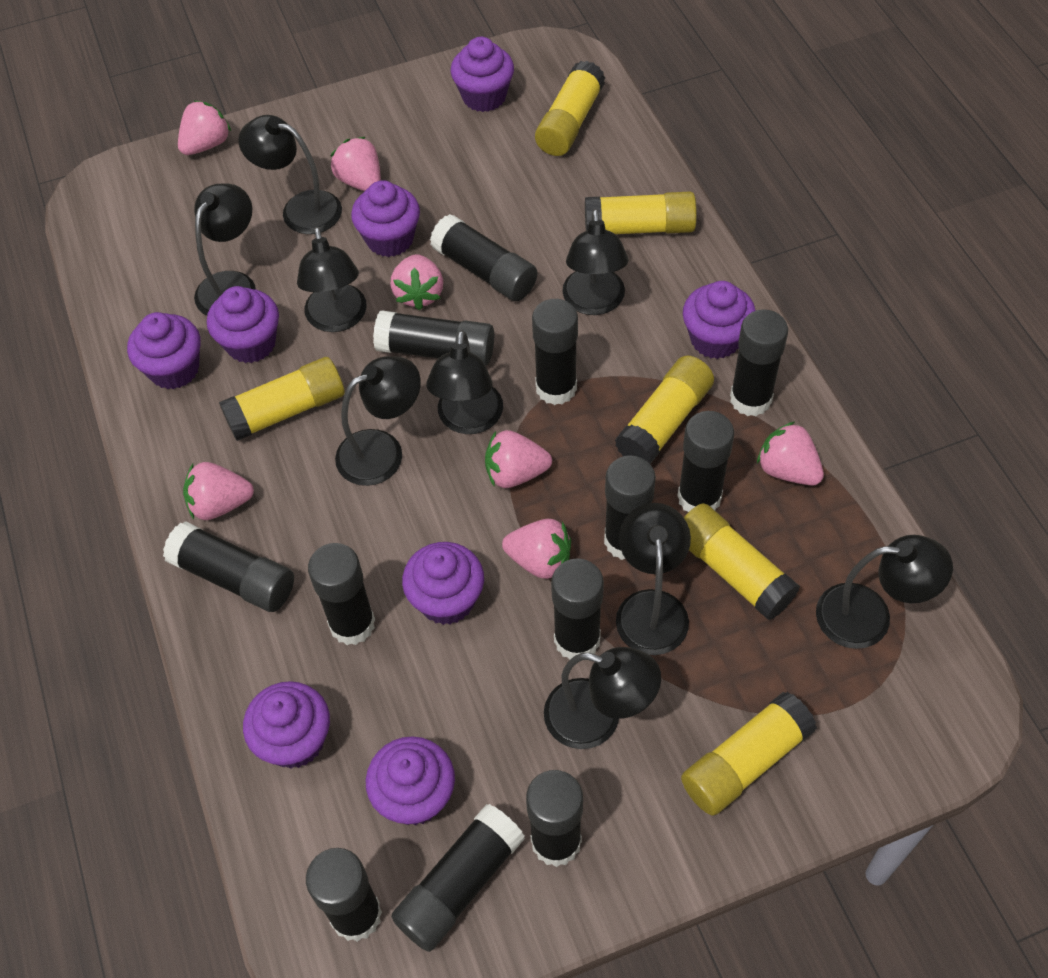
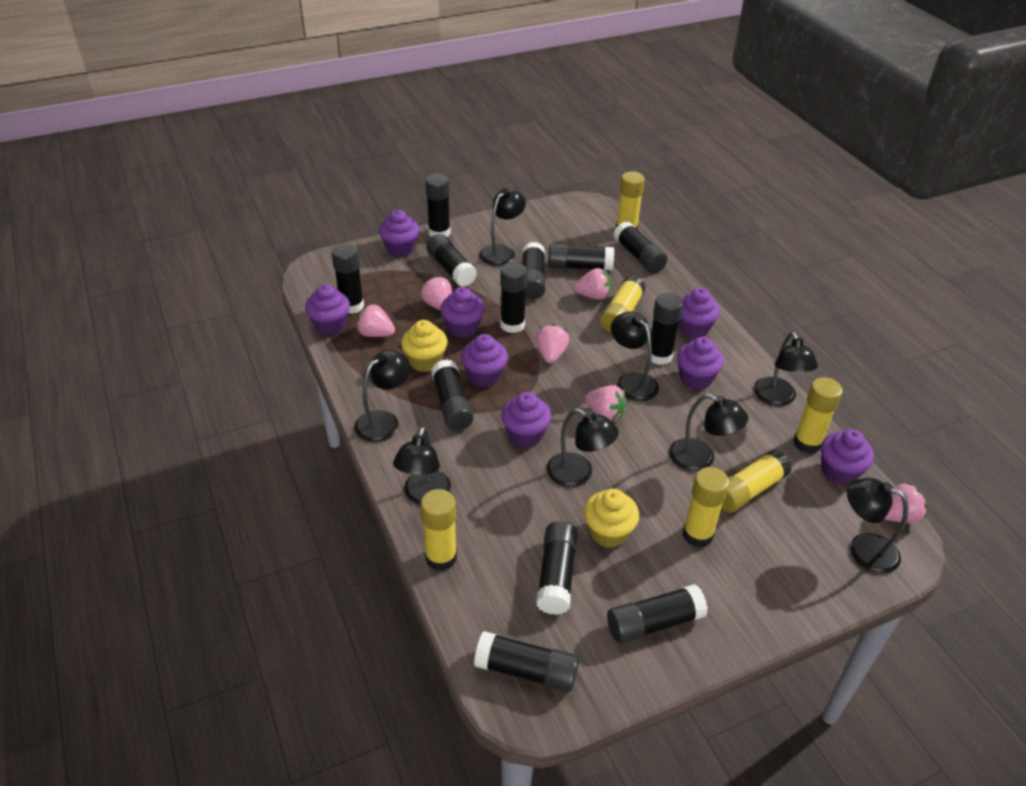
black lamp: [194,184,256,316] [238,115,342,234] [297,227,367,332] [335,356,421,486] [426,330,503,434] [544,647,661,749] [563,209,628,315] [616,503,691,655] [816,535,953,649] = 9 -> [354,350,410,442] [393,427,451,505] [479,188,526,266] [546,409,619,487] [611,311,659,401] [669,394,748,472] [754,332,818,406] [847,478,908,574] = 8
pink strawberry: [178,100,231,155] [183,462,254,520] [330,137,381,191] [390,254,443,310] [485,430,552,488] [502,519,571,579] [757,422,824,485] = 7 -> [356,304,395,337] [421,276,452,310] [535,324,569,363] [574,268,611,300] [585,385,627,421] [885,482,927,523] = 6
yellow cupcake: none = 0 -> [401,320,447,372] [584,489,639,548] = 2

